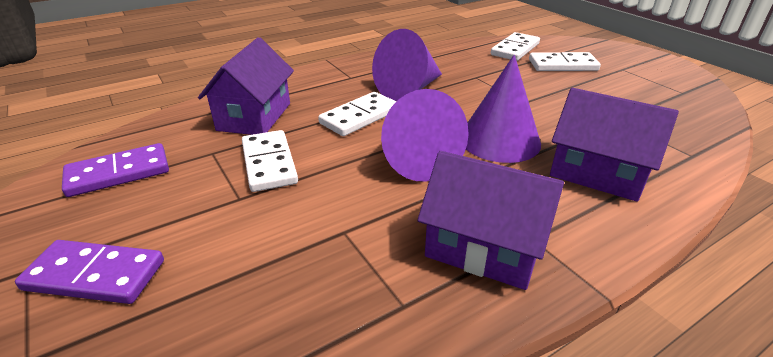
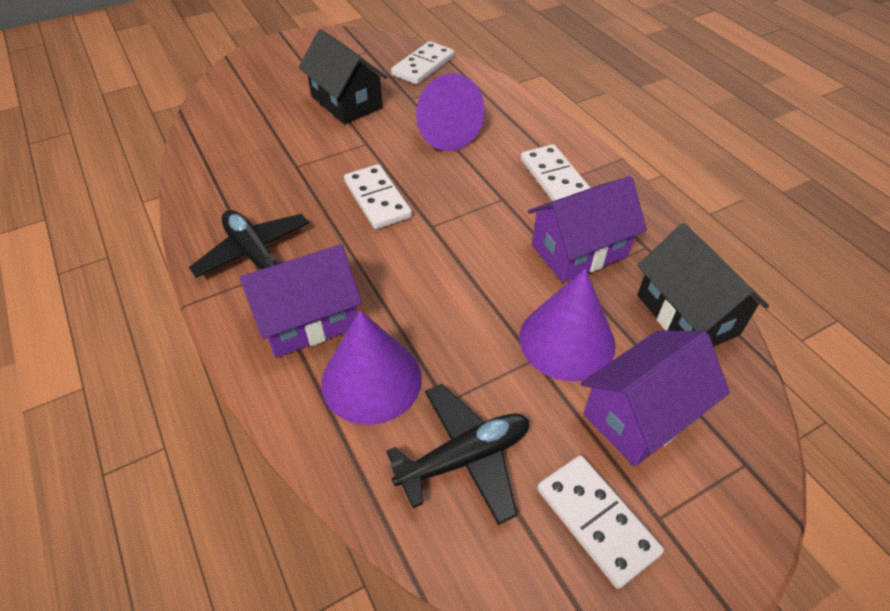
black house: none = 0 -> [298,29,388,124] [637,223,769,347] = 2
black plane: none = 0 -> [189,210,309,278] [386,384,529,525] = 2
purple domino: [15,240,164,304] [62,143,169,197] = 2 -> none = 0

